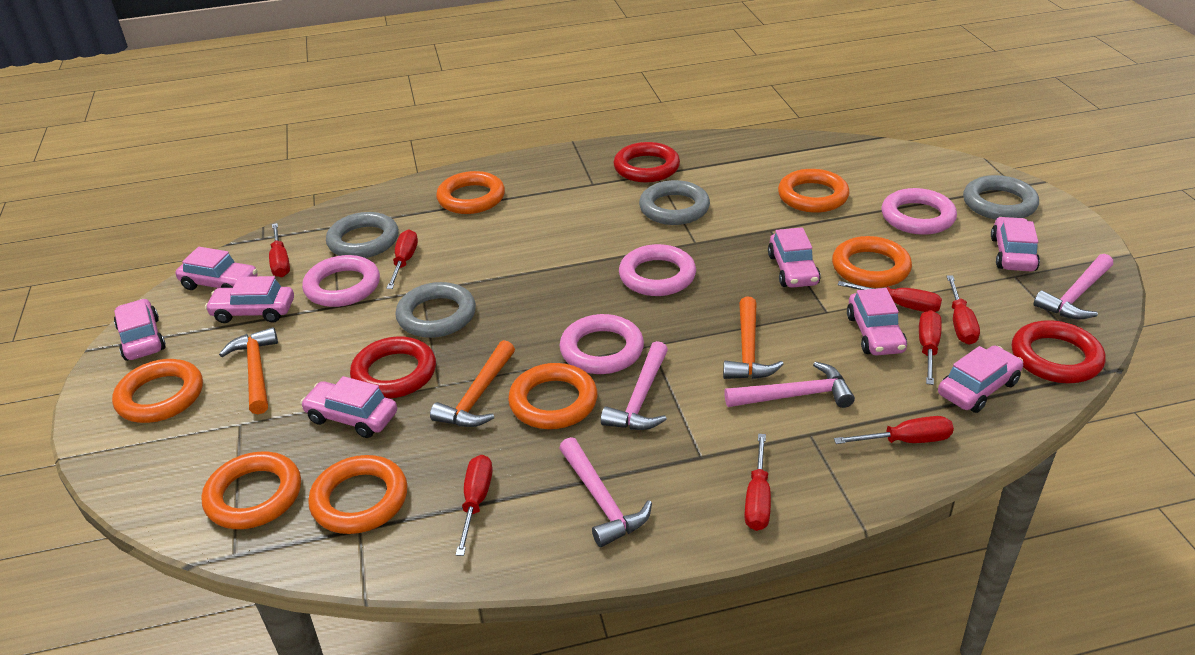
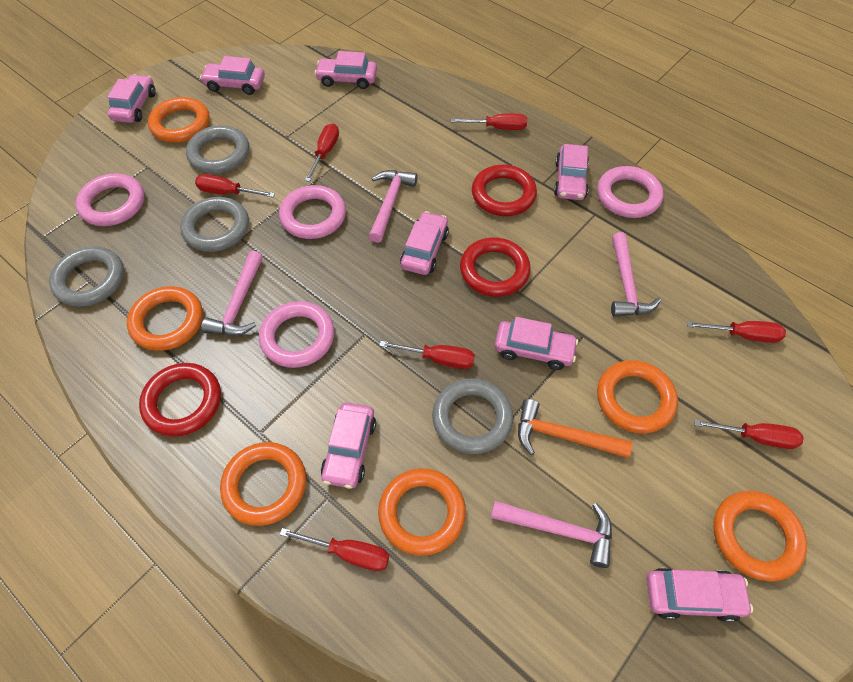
orange hammer: [219,327,278,414] [430,340,515,427] [723,297,784,379] = 3 -> [518,399,632,458] = 1
orange ring: [112,359,203,423] [202,452,301,529] [308,455,408,534] [436,171,505,214] [508,363,597,429] [778,169,850,213] [832,236,912,288] = 7 -> [127,286,203,351] [148,97,210,143] [220,442,306,526] [378,468,466,556] [597,360,678,434] [713,491,807,582] = 6
red screwdriver: [269,223,290,277] [386,229,418,289] [456,455,493,556] [745,434,771,531] [834,416,954,444] [837,281,942,312] [919,310,942,385] [947,276,980,345] = 8 -> [195,174,275,197] [280,528,389,571] [305,123,339,182] [379,341,475,369] [451,113,527,130] [687,321,786,343] [694,419,804,449] = 7

